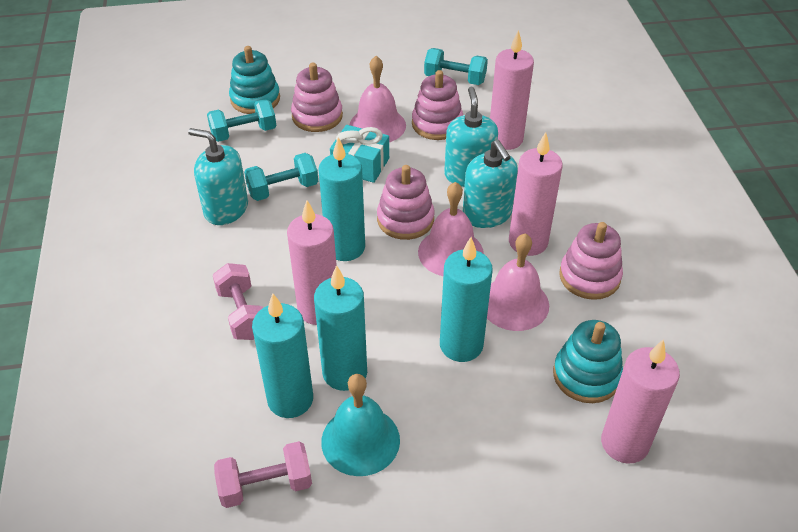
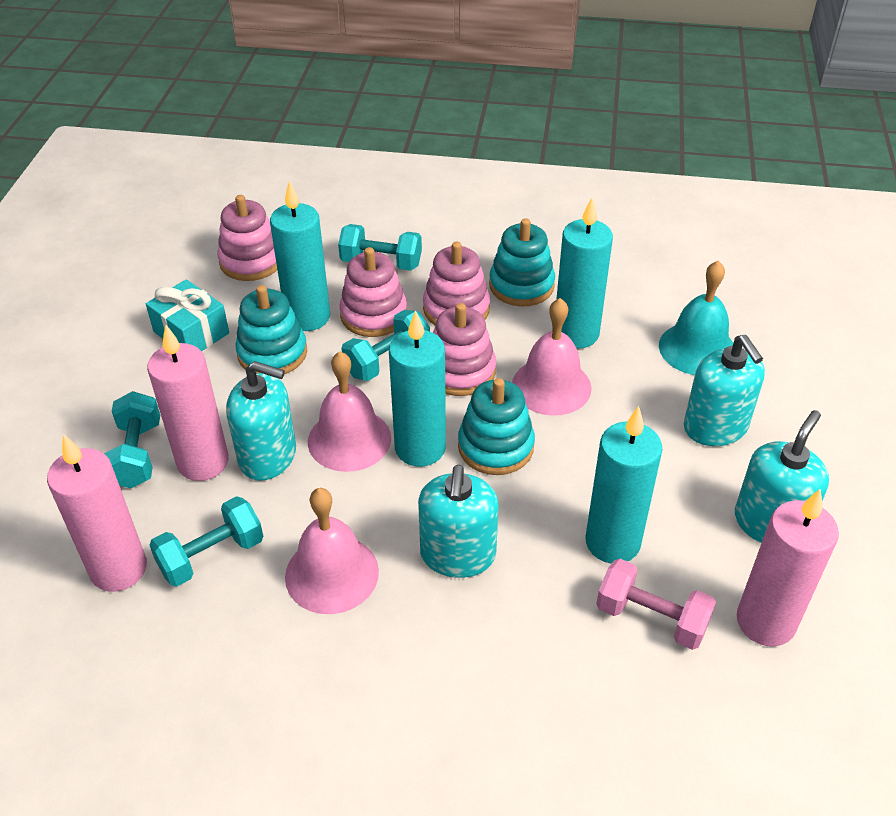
pink candle: [287,200,336,325] [490,30,534,150] [509,132,563,256] [601,339,680,464] = 4 -> [47,434,147,592] [147,325,229,481] [737,489,839,646] = 3
pink dumbbell: [213,263,263,340] [214,441,312,508] = 2 -> [596,559,716,650] = 1
turquoise dumbbell: [207,99,276,142] [244,153,318,201] [424,48,488,85] = 3 -> [104,391,160,488] [149,496,264,587] [338,224,422,271] [341,310,430,381] = 4
turquoise soap dispenser: [188,128,248,225] [444,87,498,187] [463,140,518,228] = 3 -> [226,361,296,481] [418,465,499,578] [684,335,765,446] [735,410,829,543] = 4
turquoise stacking toy: [229,46,280,114] [553,320,623,403] = 2 -> [235,285,307,374] [458,378,535,475] [489,218,555,307] = 3

